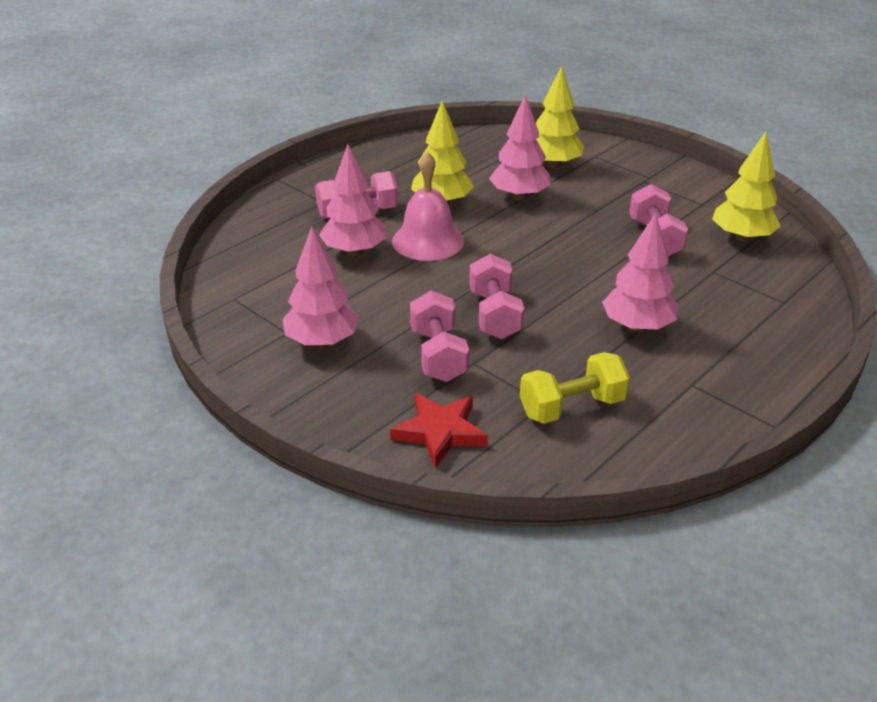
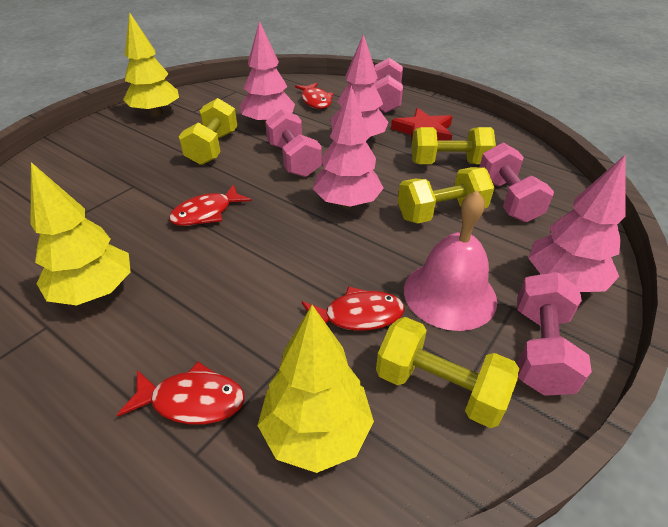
red fish: none = 0 -> [117,362,245,424] [169,184,252,226] [295,83,334,109] [302,286,404,331] = 4
yellow dumbbell: [520,352,630,424] = 1 -> [179,98,237,165] [376,317,519,428] [398,167,495,223] [411,127,496,164] = 4

